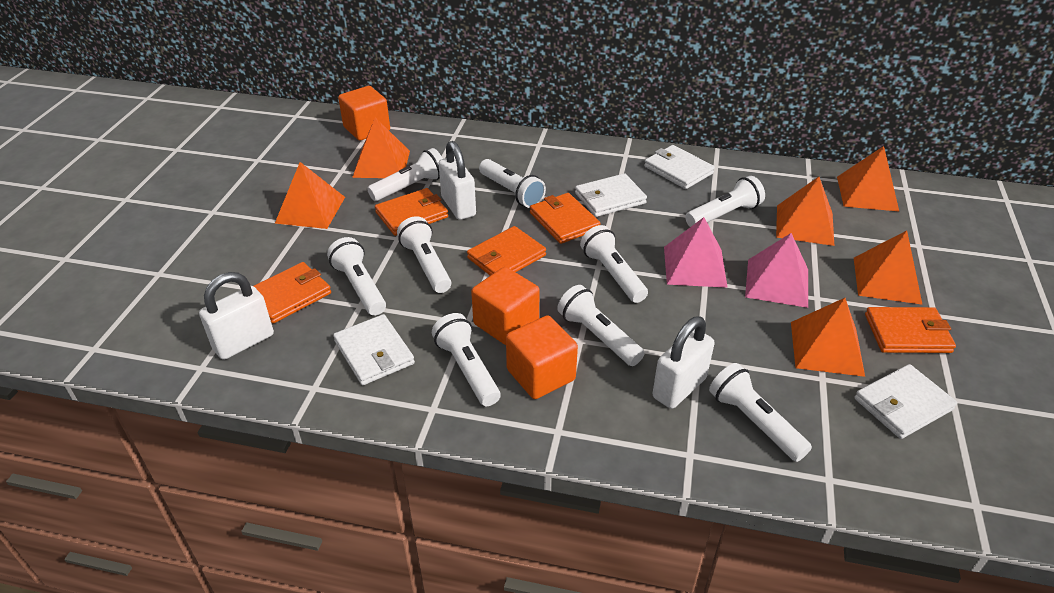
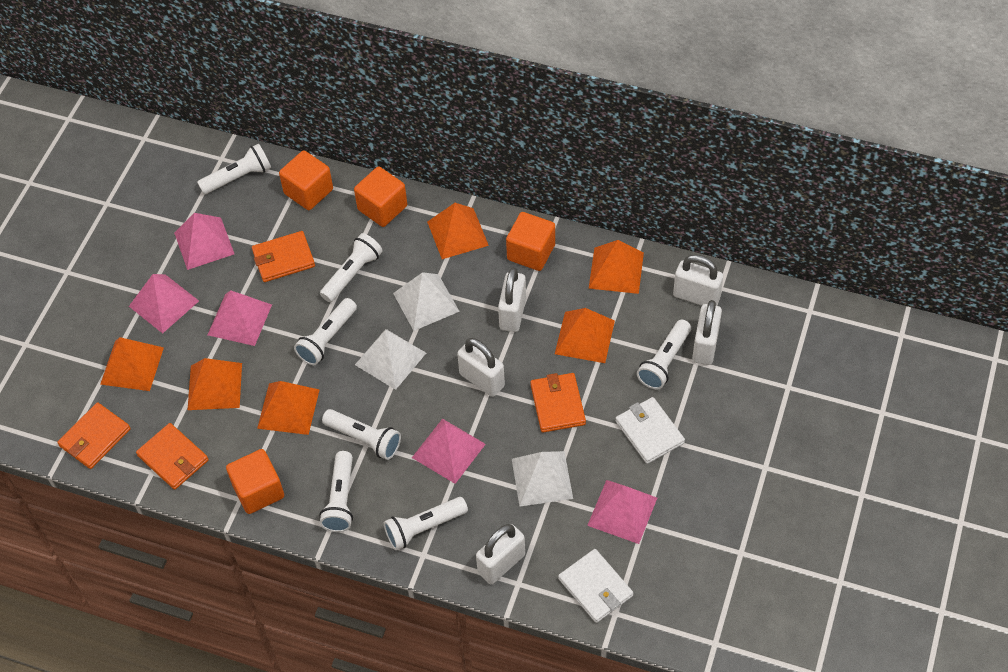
orange cube: [338,86,390,141] [471,267,540,345] [506,315,578,399] = 3 -> [226,449,284,514] [279,150,333,210] [354,167,407,227] [506,212,555,271] = 4
orange wallet: [254,262,331,324] [375,188,448,236] [467,226,546,276] [530,193,601,244] [865,307,956,353] = 5 -> [57,402,131,469] [136,423,209,490] [252,231,315,282] [530,373,586,433] = 4
pink pyramid: [664,217,728,288] [745,233,808,308] = 2 -> [129,274,199,333] [174,213,234,270] [208,290,272,346] [412,419,486,484] [587,480,657,544] = 5
white flashlight: [327,237,386,316] [367,148,443,201] [397,216,451,293] [432,313,501,406] [479,159,546,208] [557,285,644,366] [580,225,648,303] [685,176,765,227] [709,363,812,462] = 9 -> [197,144,271,194] [294,298,357,365] [319,451,353,532] [320,233,383,302] [322,409,401,460] [384,497,468,550] [637,320,691,389] = 7
white padlock: [199,272,274,360] [438,141,476,220] [652,316,715,409] = 3 -> [457,338,505,397] [476,524,525,584] [498,267,526,332] [673,255,723,306] [692,300,722,365] = 5
white pyramid: none = 0 -> [355,329,426,390] [393,272,460,331] [512,451,573,507] = 3
white wallet: [333,314,415,385] [575,173,647,217] [644,145,715,189] [855,364,957,439] = 4 -> [558,549,633,623] [615,397,685,464] = 2

